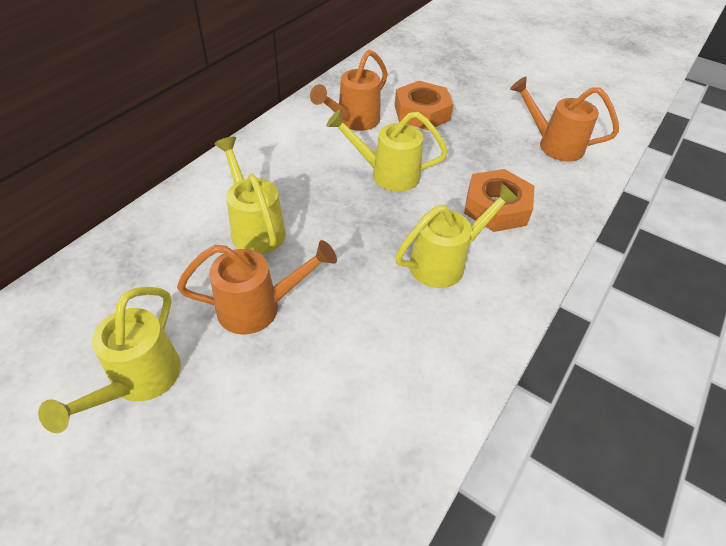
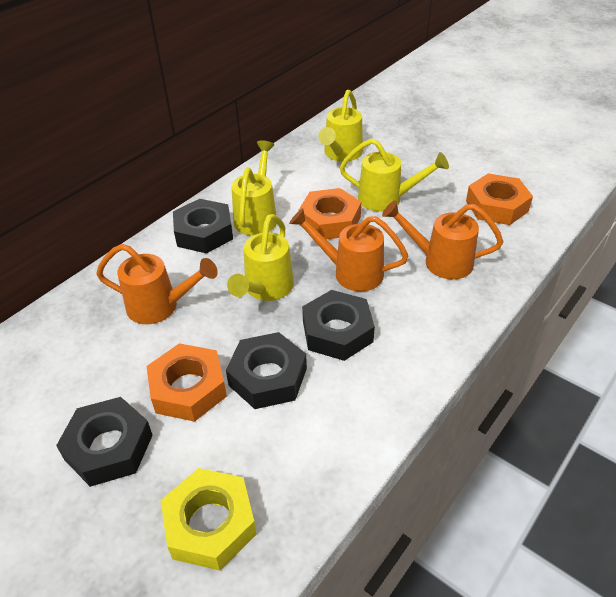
black nut: none = 0 -> [56,397,153,487] [173,199,233,253] [226,332,307,409] [302,290,375,361] = 4
orange nut: [395,81,454,130] [464,169,534,232] = 2 -> [147,343,227,422] [299,188,361,240] [466,174,533,225] = 3
yellow nut: none = 0 -> [161,468,257,571] = 1

